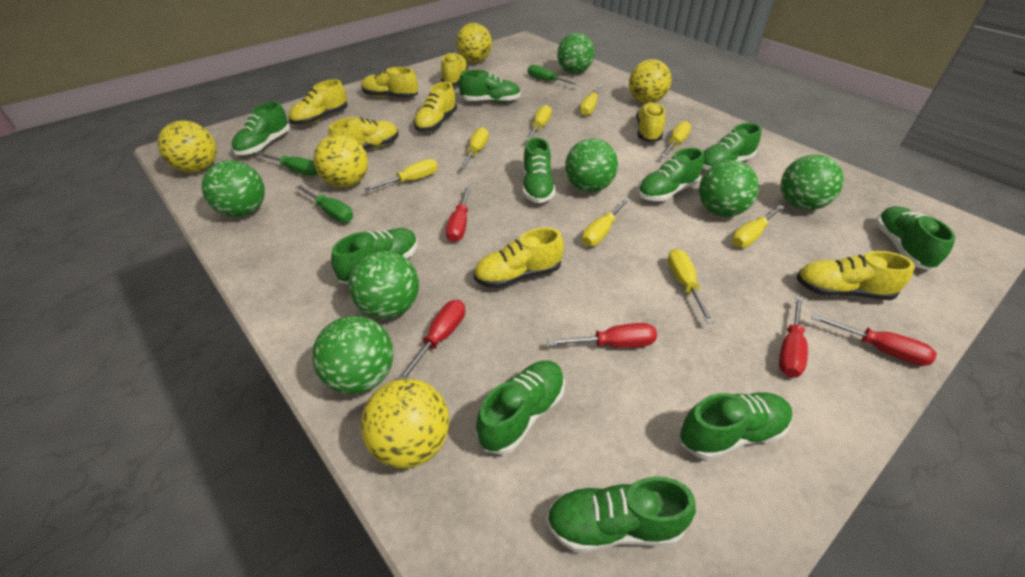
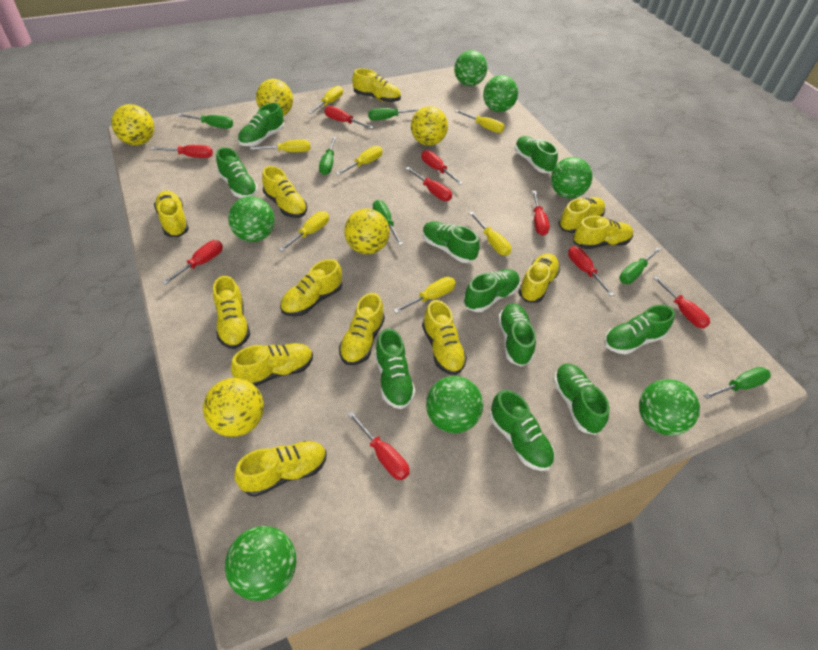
green screwdriver: [256,152,318,176] [296,185,353,223] [528,65,579,85] = 3 -> [177,113,233,129] [319,137,337,175] [368,108,421,120] [373,200,403,245] [619,247,661,284] [704,367,771,399] = 6
red screwdriver: [397,300,465,380] [446,187,471,242] [547,323,657,348] [779,296,808,377] [811,314,937,366] = 5 -> [151,145,213,158] [162,240,223,285] [325,106,373,129] [347,411,410,480] [405,167,452,201] [421,150,463,185] [532,191,550,236] [568,246,615,296] [653,276,710,329] = 9
yellow screwdriver: [365,159,438,191] [460,127,489,169] [526,105,552,141] [580,85,602,116] [582,198,630,246] [662,121,691,158] [667,249,714,324] [732,205,785,248] = 8 -> [250,140,311,152] [279,211,329,251] [308,86,343,114] [336,146,382,175] [393,277,456,313] [455,110,505,133] [469,212,511,256] = 7
yellow shoe: [288,79,348,125] [328,117,399,150] [361,67,418,98] [414,82,457,132] [441,52,468,86] [473,227,564,288] [636,102,665,142] [796,251,915,300] = 8 -> [154,191,189,237] [213,276,250,349] [231,343,313,386] [234,441,327,497] [262,166,307,218] [280,259,342,316] [339,293,385,365] [352,68,401,102] [422,300,467,375] [518,253,560,303] [558,197,605,233] [573,216,633,249] = 12

